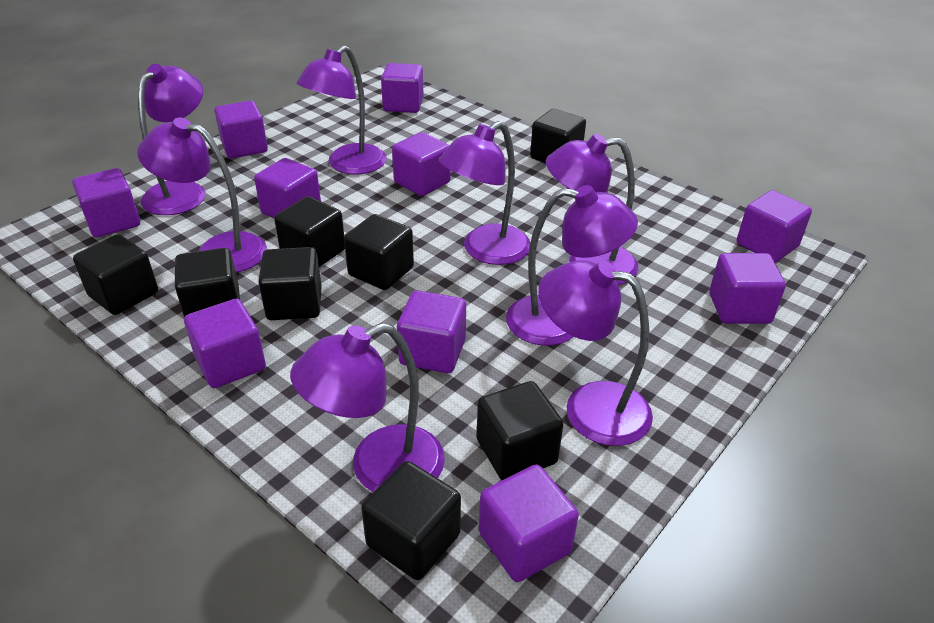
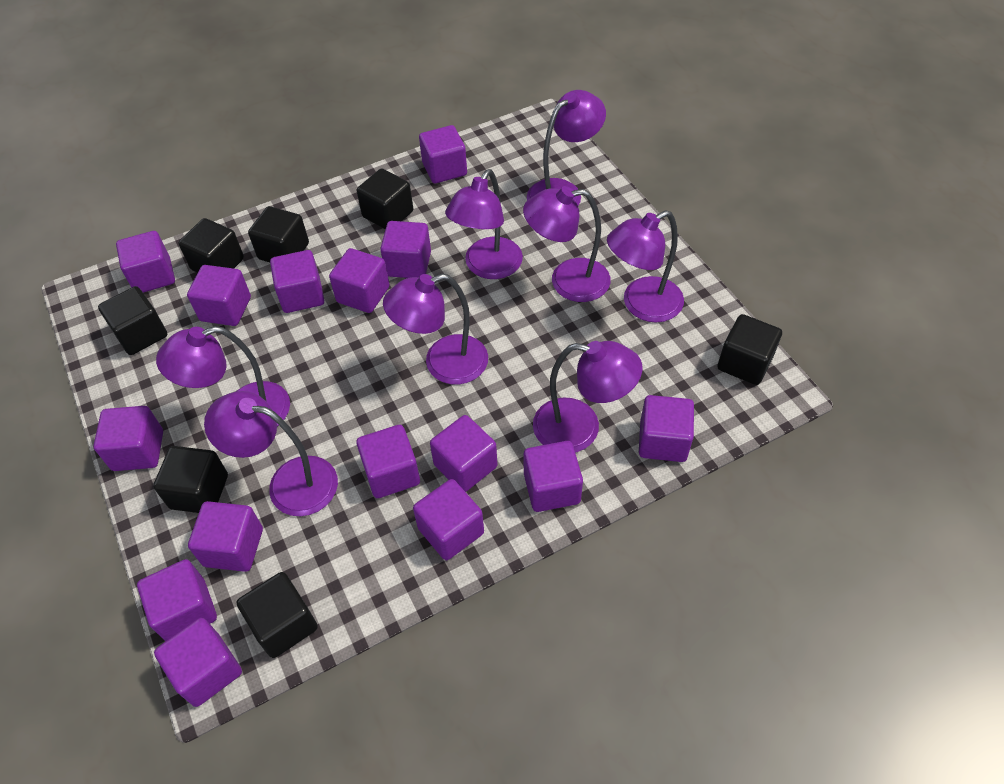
black cube: [73,234,158,315] [175,248,240,317] [258,247,322,320] [274,196,345,267] [344,214,414,290] [361,461,461,580] [477,381,563,480] [530,109,586,163] = 8 -> [98,286,168,355] [153,446,228,513] [178,218,244,273] [237,572,318,658] [248,206,309,262] [357,168,413,230] [717,314,782,385] = 7
purple cube: [72,168,140,237] [184,299,266,388] [214,101,268,158] [254,158,321,218] [381,63,424,113] [392,132,451,196] [397,290,466,373] [479,464,579,582] [709,253,786,324] [737,190,812,262] = 10 -> [93,406,163,471] [116,231,175,293] [137,559,217,641] [154,618,242,707] [187,265,251,326] [188,501,263,572] [270,250,324,313] [329,248,390,313] [356,425,420,498] [380,221,431,278] [413,479,484,560] [419,125,467,184] [430,415,498,492] [524,441,583,512] [639,395,694,462] = 15

